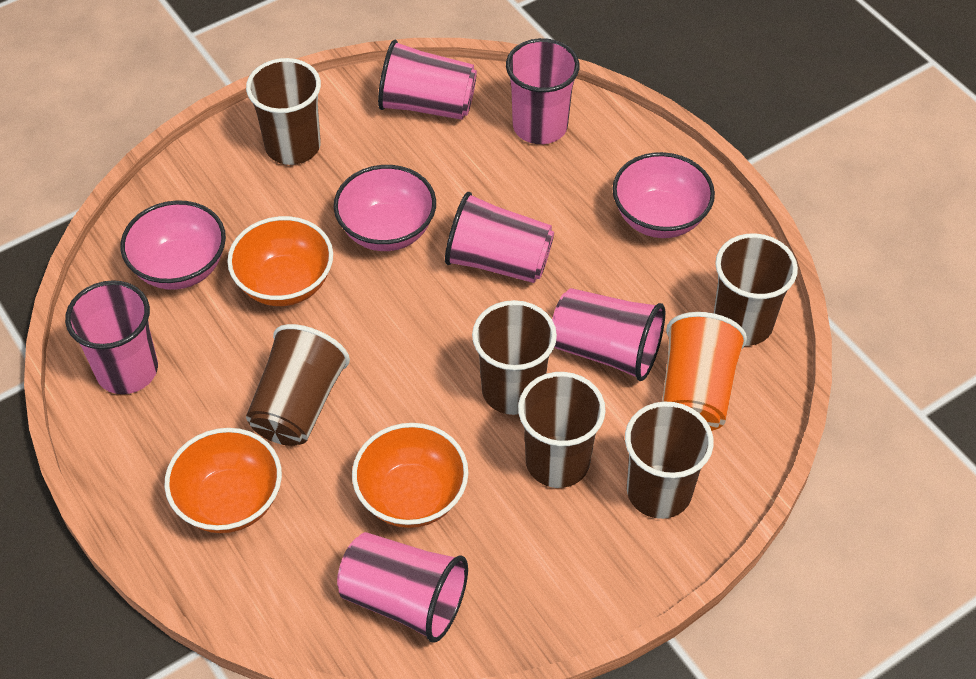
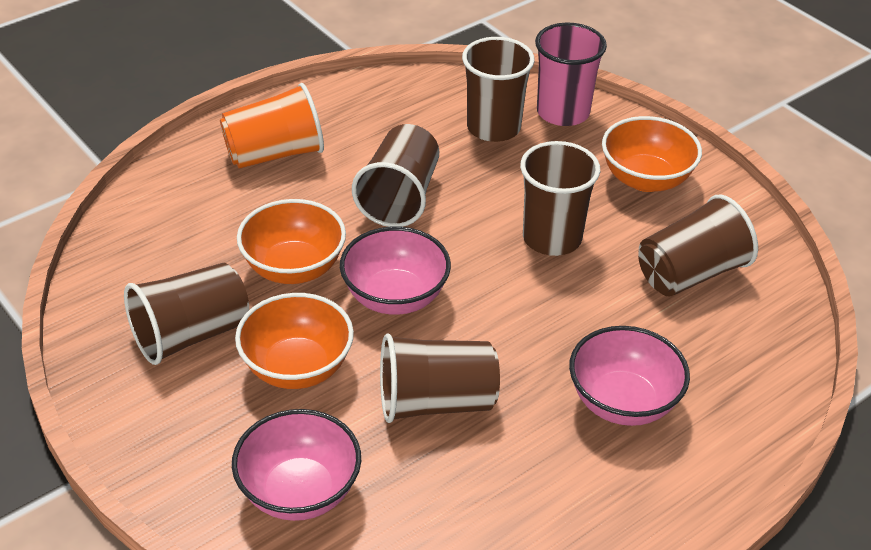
pink cup: [65,280,158,394] [337,532,468,643] [378,40,477,120] [445,192,554,283] [506,38,580,144] [552,288,665,381] = 6 -> [535,23,607,126] = 1

